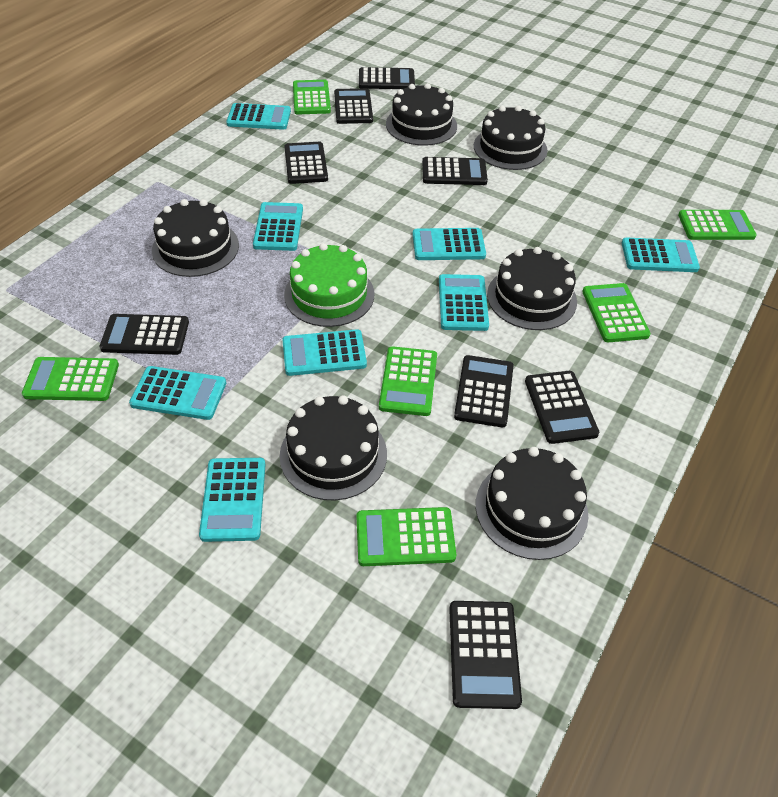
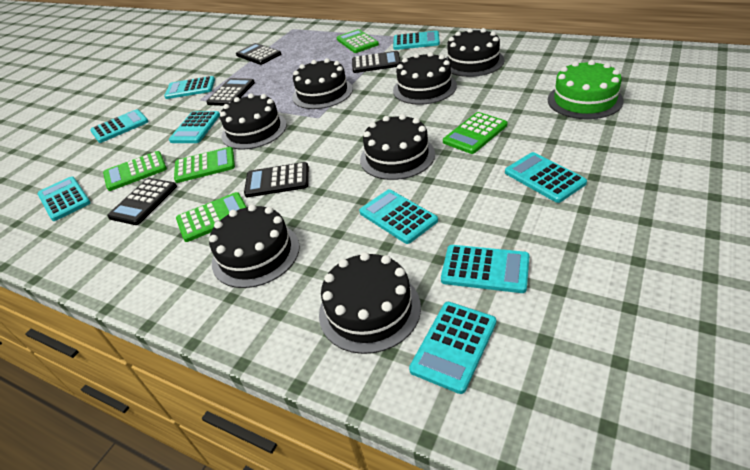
black cake: [152,199,239,277] [280,395,387,500] [386,83,457,146] [474,105,547,170] [476,447,588,560] [487,247,577,330] = 6 -> [209,204,300,288] [220,93,287,149] [292,58,353,109] [319,252,421,354] [360,114,435,180] [393,52,457,105] [446,28,504,77] = 7
black calculator: [100,314,189,355] [285,142,328,184] [334,88,373,124] [359,67,415,89] [422,157,488,185] [449,601,522,709] [454,355,514,427] [525,371,599,444] = 8 -> [107,178,177,225] [206,78,255,106] [236,43,281,65] [244,162,309,197] [352,51,401,73] = 5
green calculator: [22,357,119,401] [293,80,331,114] [357,507,456,566] [379,346,437,416] [582,283,651,342] [678,210,756,240] = 6 -> [103,151,167,191] [174,147,235,183] [176,192,246,242] [337,29,379,53] [443,112,507,154] = 5
turquoise calculator: [129,366,226,420] [199,458,265,542] [226,103,291,130] [253,202,303,251] [282,329,367,376] [413,228,486,260] [439,274,489,331] [622,237,700,272] = 8 -> [37,176,91,221] [90,109,149,143] [164,76,215,99] [169,111,220,143] [359,189,438,244] [393,31,440,50] [409,302,496,394] [441,245,529,293] [505,152,587,203] = 9

